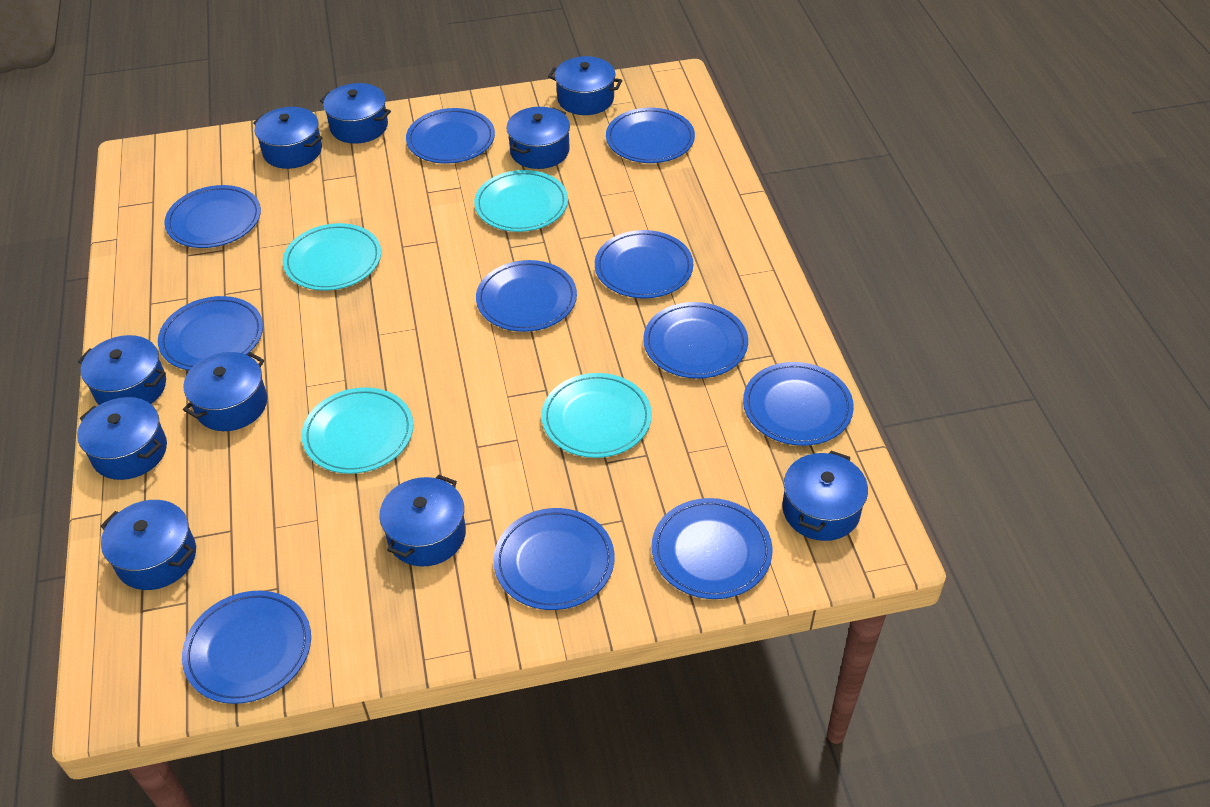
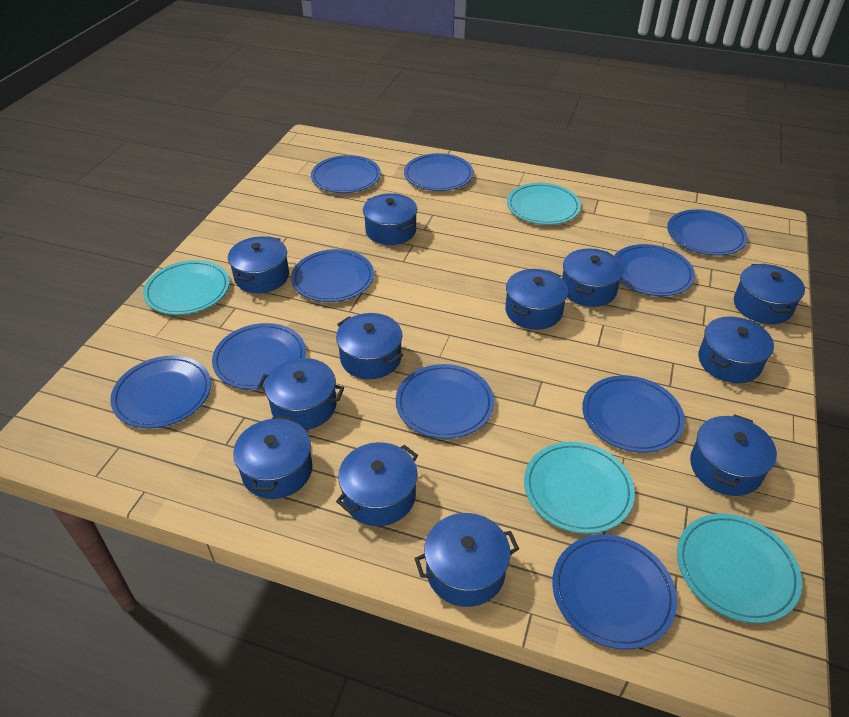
blue plate: [158,296,263,371] [164,185,261,248] [182,591,311,704] [406,108,495,164] [476,260,577,332] [493,508,615,610] [595,230,693,298] [606,108,695,163] [643,302,748,379] [652,498,772,599] [743,362,854,446] = 11 -> [110,355,211,428] [212,323,306,390] [291,249,374,302] [311,155,381,193] [396,364,494,439] [404,153,473,191] [552,534,677,649] [582,375,685,453] [614,244,695,296] [667,209,747,256] = 10
blue pot: [77,397,167,480] [78,335,166,405] [101,500,196,590] [183,352,267,431] [253,107,322,169] [320,83,391,144] [379,475,466,567] [506,107,570,169] [548,56,622,115] [782,451,868,541] = 10 -> [228,236,289,293] [233,416,313,499] [258,358,344,430] [336,313,403,379] [336,442,418,526] [363,193,417,245] [414,513,519,607] [505,269,568,330] [562,248,624,307] [690,414,777,496] [698,316,774,383] [734,264,805,324] = 12

